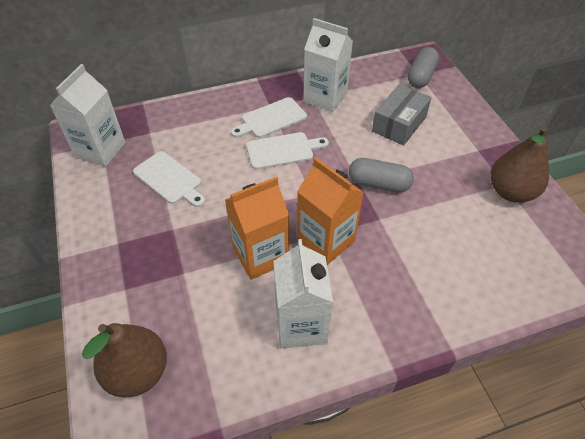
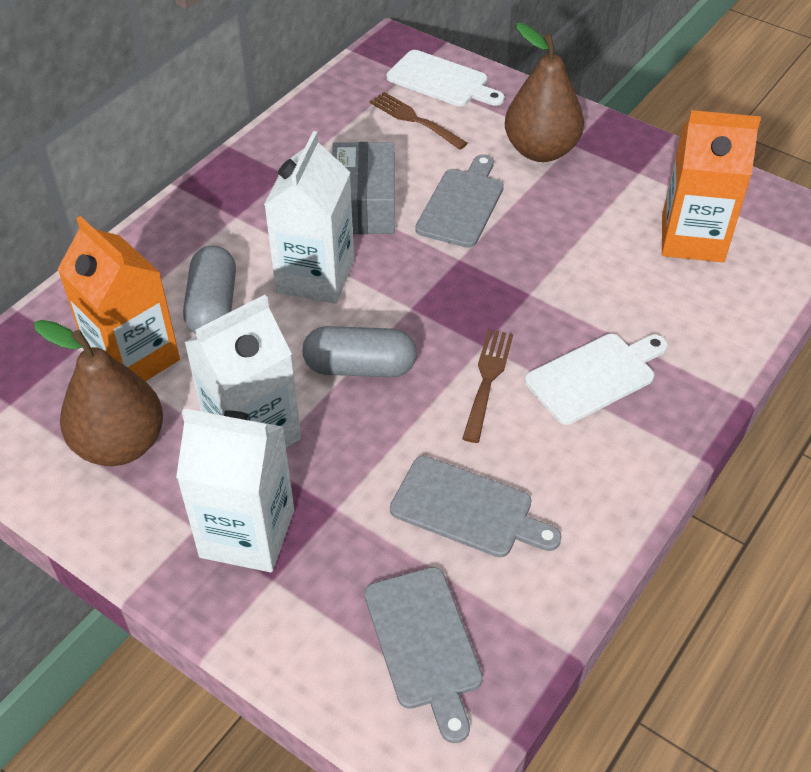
brown fork: none = 0 -> [369,92,468,150] [462,329,513,443] = 2
grey cutting board: none = 0 -> [364,567,483,743] [390,456,562,557] [415,154,504,248] = 3
white cutting board: [133,151,205,207] [231,97,307,138] [246,132,329,170] = 3 -> [387,50,504,106] [525,334,668,425] = 2

